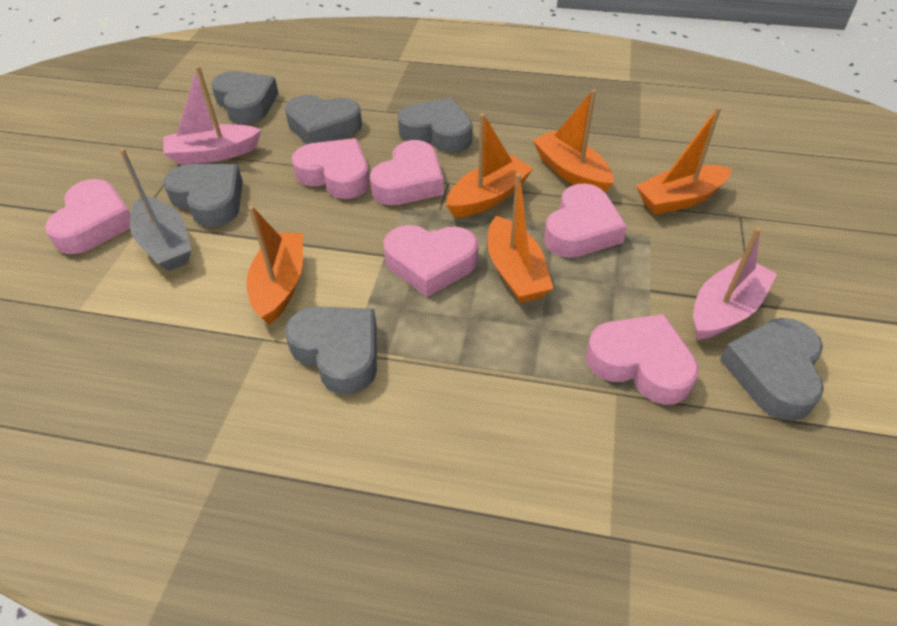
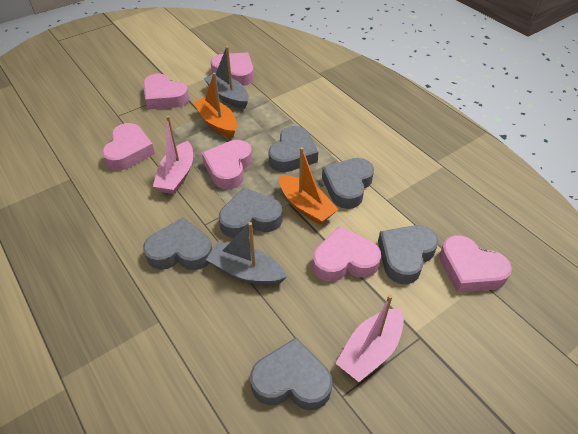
grey boat: [119,149,192,271] = 1 -> [204,46,249,109] [206,222,287,285] = 2
orange boat: [247,206,303,324] [446,113,533,217] [487,173,554,303] [533,89,614,192] [636,107,732,215] = 5 -> [193,73,237,138] [279,147,339,225] = 2

